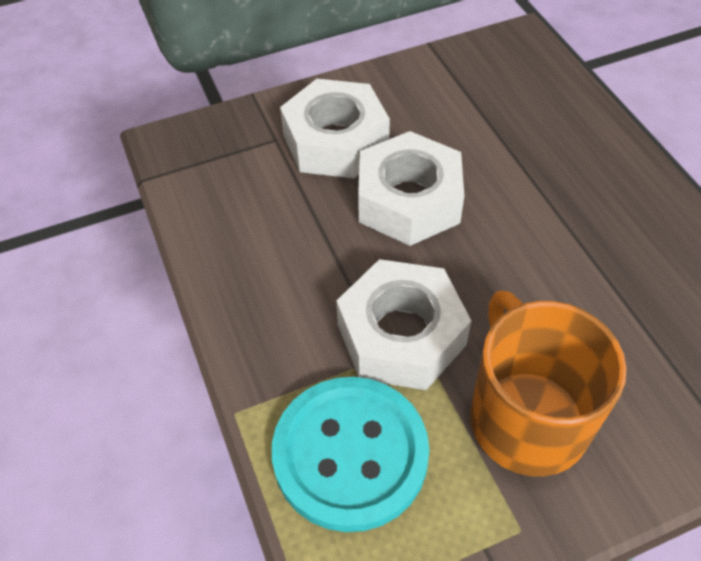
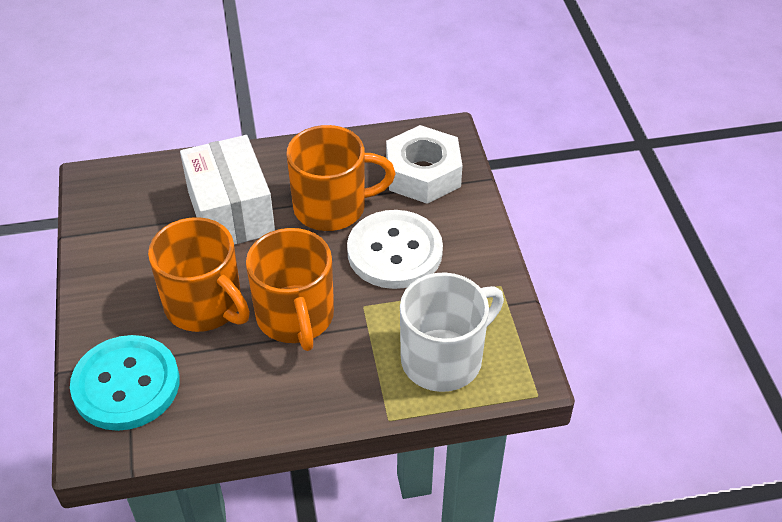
orange mug: [470,290,626,477] = 1 -> [148,217,250,332] [246,228,334,351] [286,125,395,231] = 3
white box: none = 0 -> [180,135,275,245] = 1
white button: none = 0 -> [347,210,443,289] = 1
white mug: none = 0 -> [400,272,504,392] = 1
white nut: [280,79,390,178] [336,259,471,390] [358,131,464,246] = 3 -> [386,125,462,204] = 1

